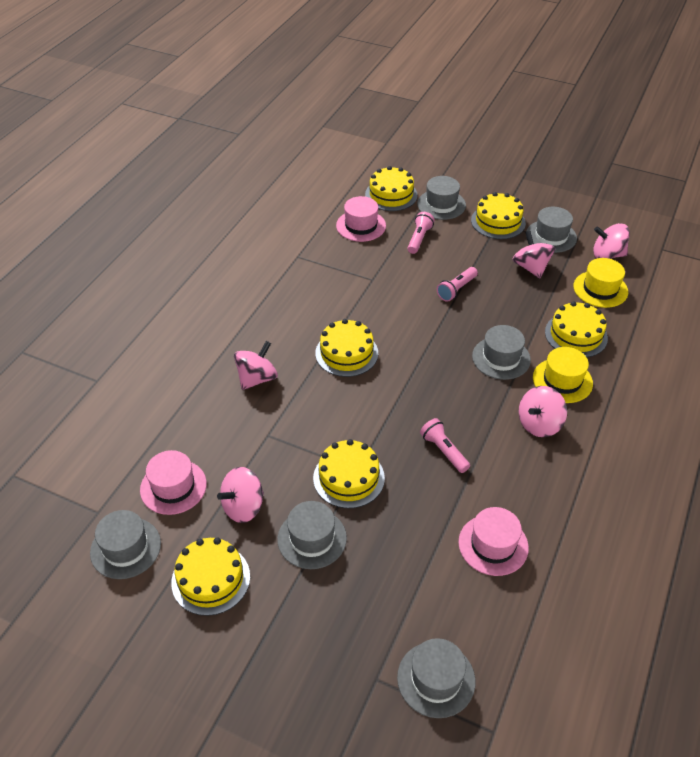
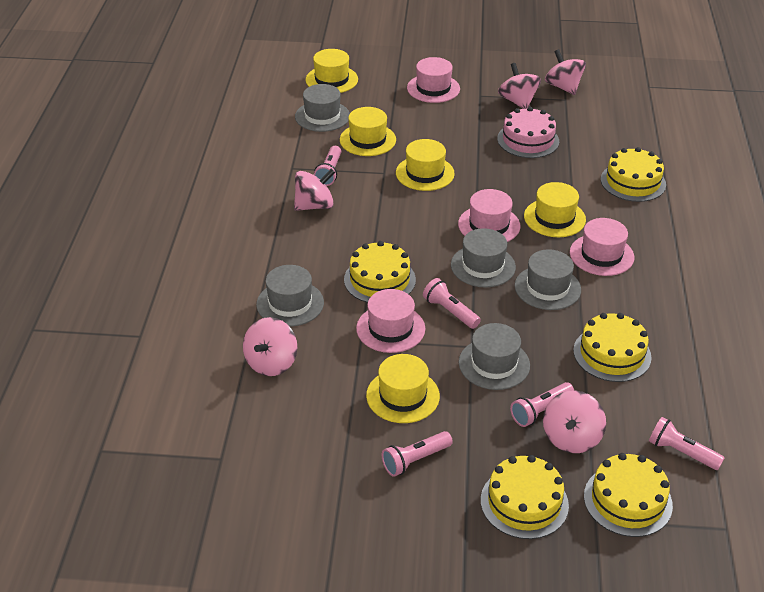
grey hat: [90,510,161,579] [277,501,347,569] [397,638,475,718] [417,176,466,220] [472,325,531,380] [526,207,577,253] = 6 -> [256,265,324,327] [295,84,350,132] [451,228,516,287] [459,323,530,390] [515,249,581,310] = 5
pink cake: none = 0 -> [497,107,559,158] = 1
pink flashlight: [407,212,435,254] [420,418,470,473] [437,267,478,302] = 3 -> [314,146,342,186] [382,431,453,477] [423,278,481,329] [510,382,574,427] [649,417,725,470] = 5
pink hat: [140,450,207,515] [336,196,386,242] [458,507,529,576] = 3 -> [356,289,425,353] [407,57,460,103] [458,189,521,242] [570,218,634,276] = 4
yellow cake: [171,538,250,616] [313,439,385,508] [315,319,378,377] [365,166,418,211] [471,192,526,239] [545,301,608,357] = 6 -> [344,241,416,303] [481,455,569,539] [573,313,652,382] [584,453,673,537] [601,147,666,202] = 5
yellow hat: [533,347,593,403] [574,258,628,308] = 2 -> [305,49,358,93] [340,107,396,156] [366,354,440,423] [396,139,455,191] [524,182,586,237] = 5

